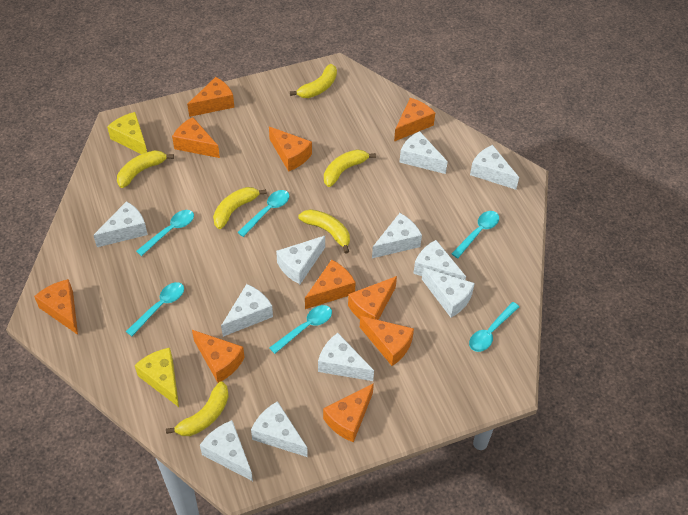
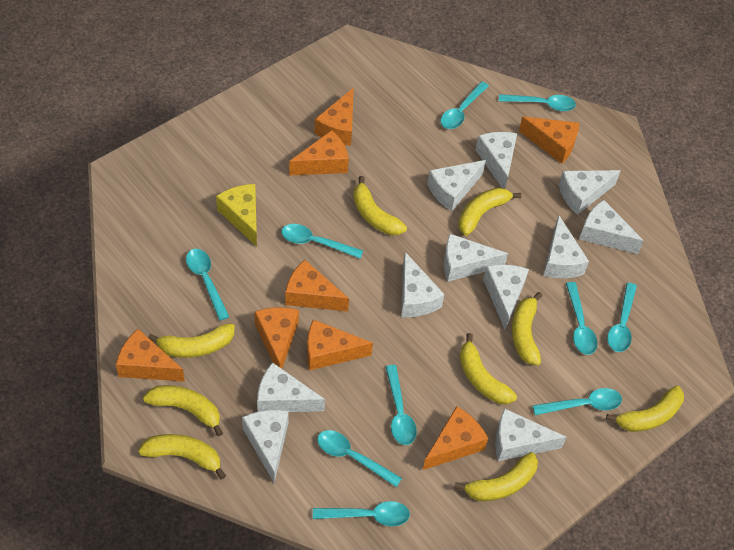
orange cheese: [34,279,78,335] [172,117,220,158] [187,77,234,117] [192,330,245,383] [269,127,312,172] [305,260,356,309] [323,383,374,442] [348,276,397,320] [360,316,414,366] [394,98,435,142] = 10 -> [116,329,185,382] [254,307,299,369] [285,260,349,311] [289,130,349,175] [307,319,373,370] [314,88,354,146] [423,406,488,470] [519,117,579,164] = 8
turquoise spoon: [126,282,184,336] [136,210,194,256] [237,190,289,237] [269,305,332,354] [451,211,499,258] [469,302,519,352] = 6 -> [186,249,229,321] [281,224,363,258] [313,501,410,526] [317,430,402,487] [385,365,417,445] [441,81,489,129] [499,94,576,111] [532,388,622,415] [566,282,597,355] [607,283,637,352] = 10
yellow banana: [117,150,174,188] [166,381,229,436] [213,187,267,229] [290,64,337,98] [298,209,350,254] [324,149,376,187] = 6 -> [138,434,226,480] [143,385,223,436] [148,323,235,358] [353,176,407,235] [455,452,538,501] [458,187,521,236] [460,333,517,404] [512,292,543,365] [606,385,684,432] = 9
yellow cheese: [107,112,147,154] [135,348,179,407] = 2 -> [216,184,257,247] = 1

